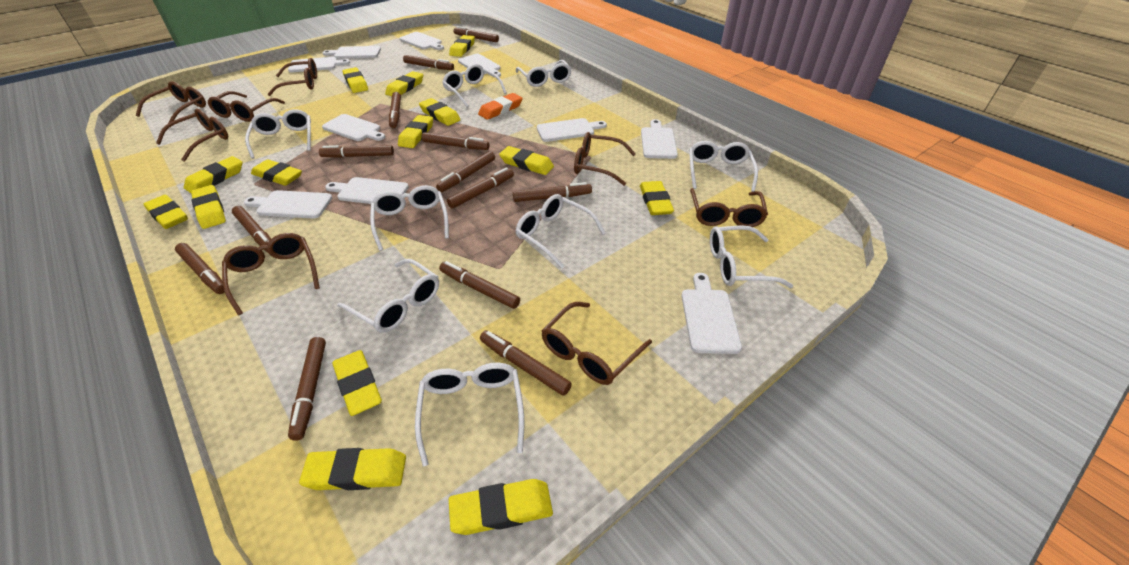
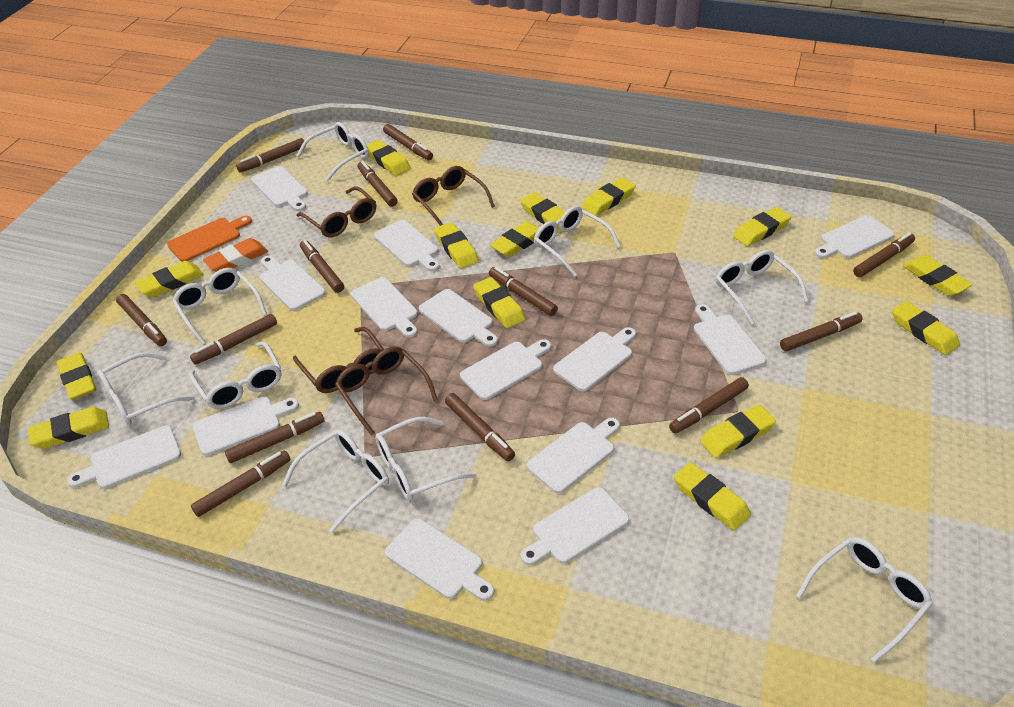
brown glasses: [136,81,206,124] [156,109,228,162] [208,91,285,122] [222,233,320,315] [268,58,317,96] [541,302,652,385] [574,132,636,186] [690,188,768,227] = 8 -> [293,327,384,393] [296,186,376,238] [335,346,438,436] [412,166,495,226] = 4
orange cutting board: none = 0 -> [167,216,252,262] = 1
white cutting board: [244,190,332,219] [288,57,350,72] [322,114,385,141] [323,46,381,59] [325,177,409,204] [399,32,444,50] [458,54,501,77] [537,118,607,142] [641,119,678,159] [682,273,742,354] = 10 -> [67,425,181,489] [193,396,299,456] [251,166,308,211] [260,256,326,311] [351,277,418,338] [374,220,440,271] [385,519,494,601] [419,289,498,347] [460,339,551,400] [521,487,629,565] [527,418,620,493] [553,327,636,392] [694,304,767,375] [815,215,895,258] = 14

